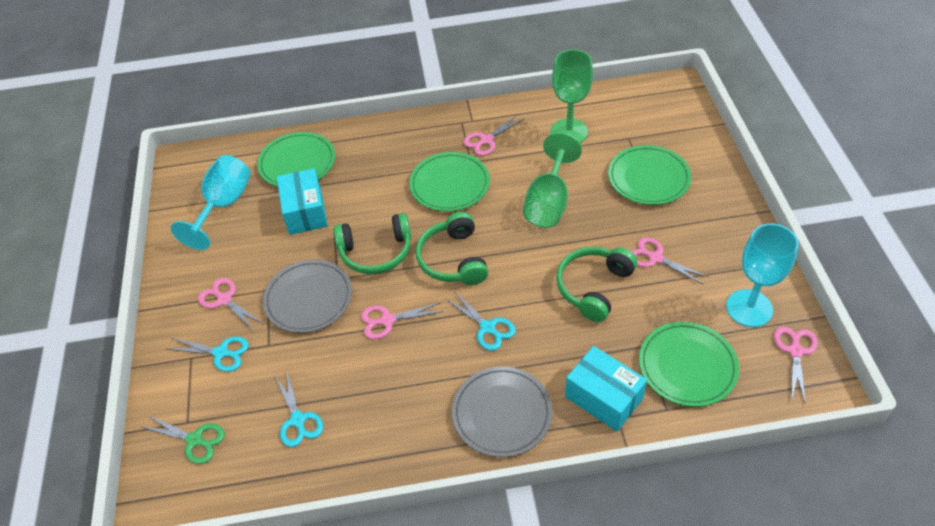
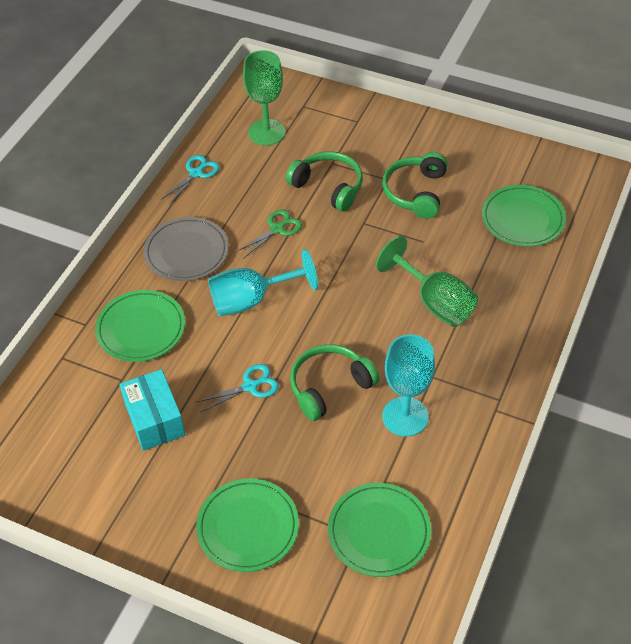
grey plate: [263,260,352,333] [452,366,552,457] = 2 -> [144,217,229,281] = 1
pink scissors: [198,278,264,331] [361,302,443,339] [463,114,525,156] [631,237,708,285] [774,326,818,404] = 5 -> none = 0
turquoise box: [277,168,328,235] [565,346,647,432] = 2 -> [119,369,185,451] = 1
turquoise scissors: [168,337,249,372] [275,369,323,447] [445,291,516,351] = 3 -> [162,155,219,204] [196,364,279,412] = 2

